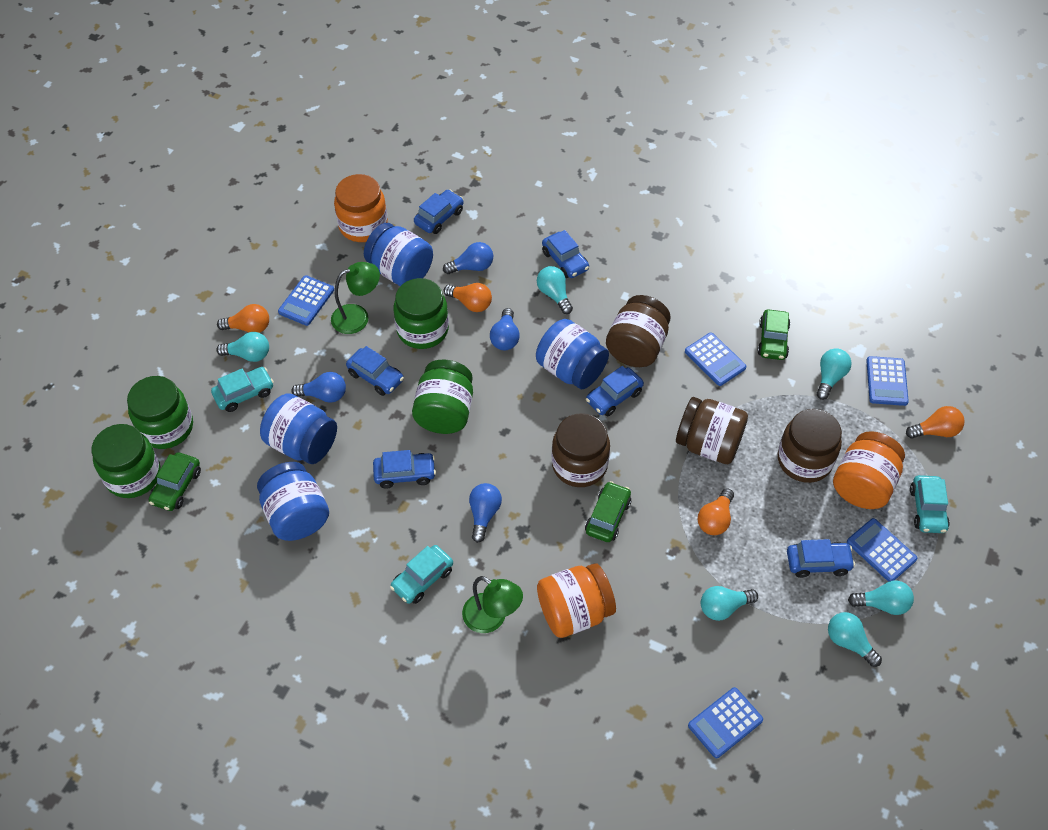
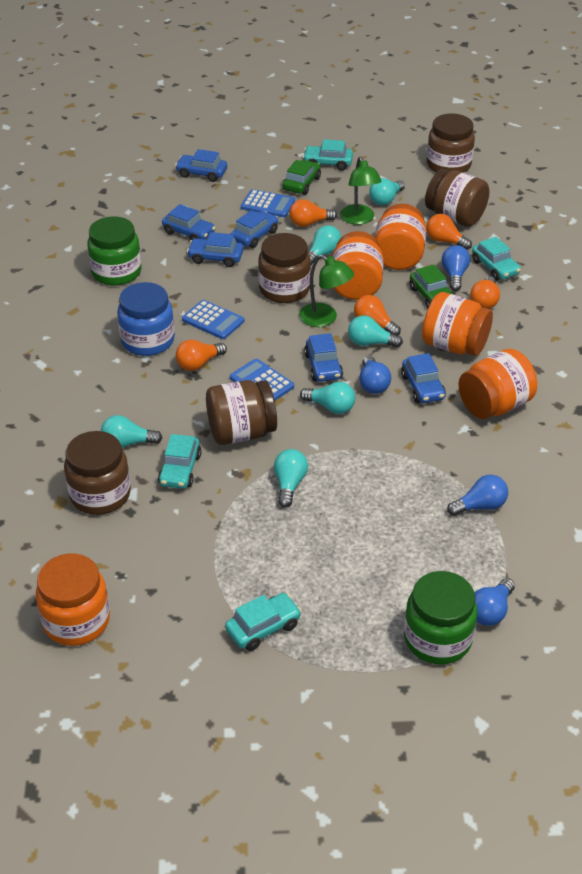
blue calculator: [278,275,334,326] [685,333,746,386] [688,687,763,758] [847,518,917,582] [866,356,909,406] = 5 -> [182,300,244,339] [230,359,294,400] [241,189,295,217] = 3
blue jar: [257,462,329,541] [260,393,337,464] [364,223,433,286] [536,319,609,389] = 4 -> [117,282,175,356] = 1
brown jar: [552,413,610,487] [606,295,671,367] [676,397,748,464] [778,409,842,483] = 4 -> [64,431,131,515] [206,380,277,445] [258,233,311,303] [425,169,489,227] [427,113,475,173] = 5
green car: [149,452,201,511] [585,481,631,542] [757,309,790,360] = 3 -> [283,160,321,195] [409,265,454,309] = 2
green jar: [92,424,161,498] [127,376,193,449] [394,278,449,349] [412,360,473,434] = 4 -> [87,216,142,286] [404,571,477,665] = 2
orange jar: [334,174,388,242] [537,563,616,638] [833,431,905,509] = 3 -> [36,554,110,646] [332,231,383,300] [374,204,427,270] [422,292,493,356] [458,349,537,419] = 5
orange light bulb: [217,304,269,333] [444,283,492,312] [698,488,734,535] [906,406,964,439] = 4 -> [176,340,227,371] [289,199,337,227] [354,295,401,336] [426,214,472,250] [470,276,500,309] = 5
turquoise car: [211,367,274,412] [390,545,453,604] [910,475,950,533] = 3 -> [158,434,202,489] [225,593,302,651] [303,139,353,171] [472,237,521,281] = 4

